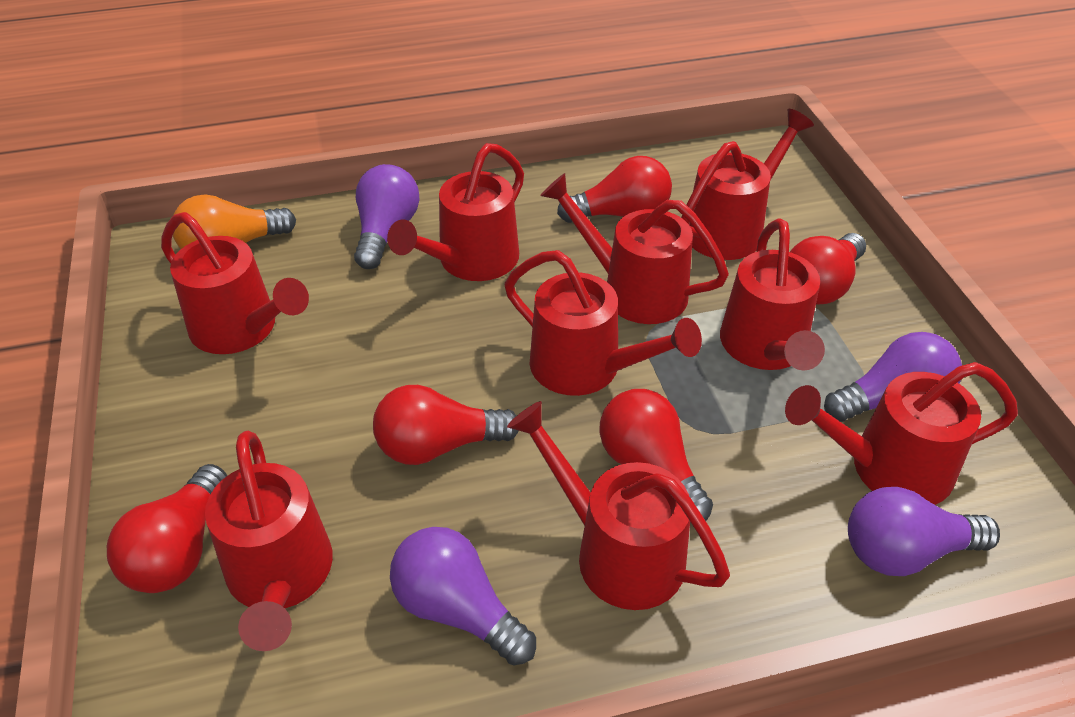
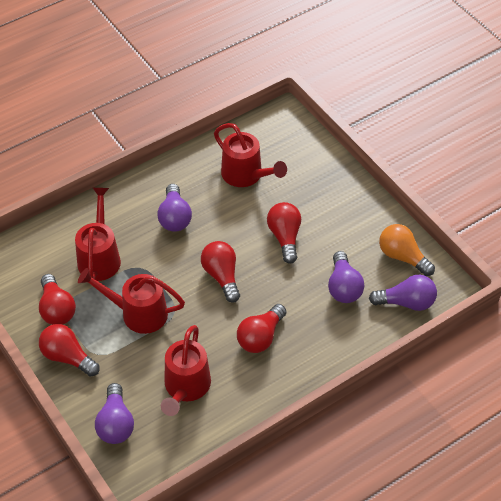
red watering can: [161,212,309,354] [205,431,333,651] [387,143,524,281] [505,250,702,396] [507,401,730,610] [540,173,729,324] [681,109,814,260] [720,218,825,371] [785,362,1018,505] = 9 -> [75,188,121,281] [78,268,185,334] [161,325,211,416] [214,123,287,187] = 4

